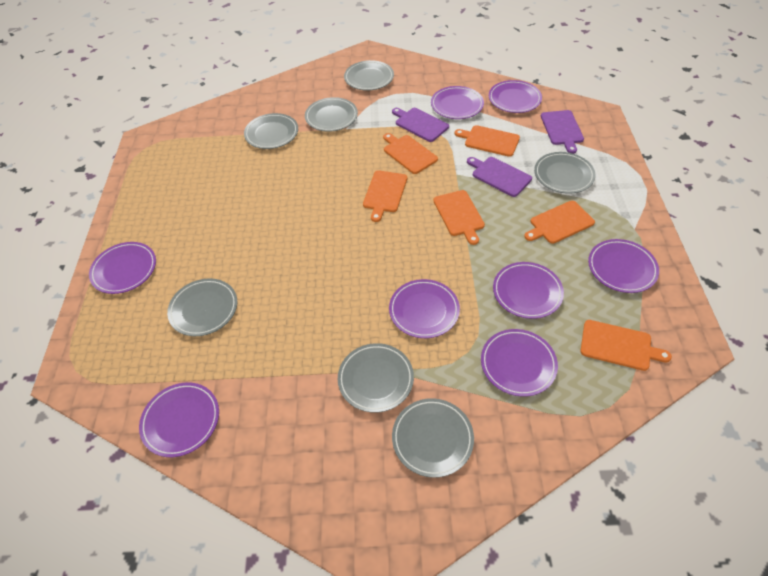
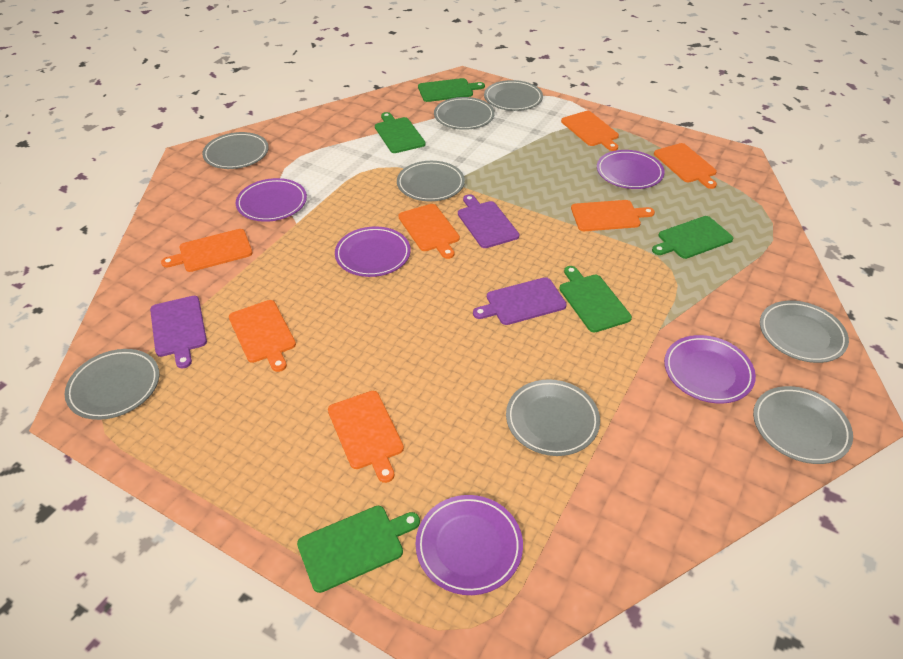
green cutting board: none = 0 -> [297,506,420,593] [375,112,426,153] [418,78,485,102] [560,266,632,333] [652,216,733,259] = 5
grey plate: [167,278,237,336] [244,113,298,149] [305,97,358,132] [338,343,414,413] [344,60,394,91] [392,398,474,478] [534,152,596,194] = 7 -> [64,349,159,420] [202,132,269,169] [397,161,465,201] [434,97,495,130] [484,80,543,111] [506,379,600,456] [753,386,853,464] [760,301,849,363] = 8
orange cutting board: [363,170,407,222] [383,133,438,174] [433,190,485,245] [454,125,520,157] [524,201,595,244] [580,320,672,371] = 6 -> [161,229,253,272] [229,300,296,372] [328,391,404,483] [398,204,460,259] [561,111,619,151] [571,200,655,231] [654,143,717,189] = 7
purple plate: [89,242,156,294] [139,382,219,457] [389,279,460,338] [431,86,484,119] [481,329,558,397] [489,80,542,113] [493,262,564,319] [588,239,659,293] = 8 -> [236,178,307,222] [335,226,411,277] [416,495,523,595] [597,150,665,189] [664,335,756,403] = 5

